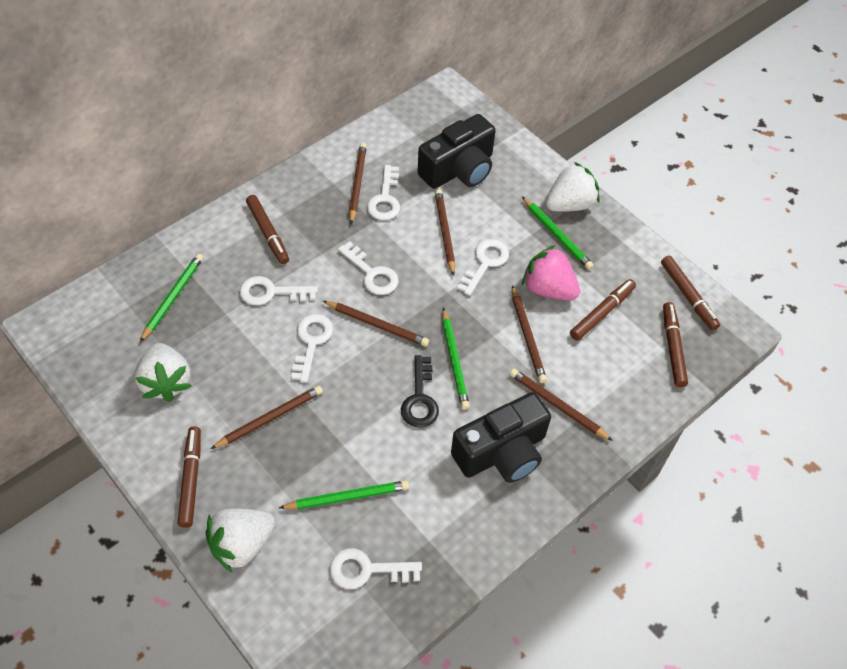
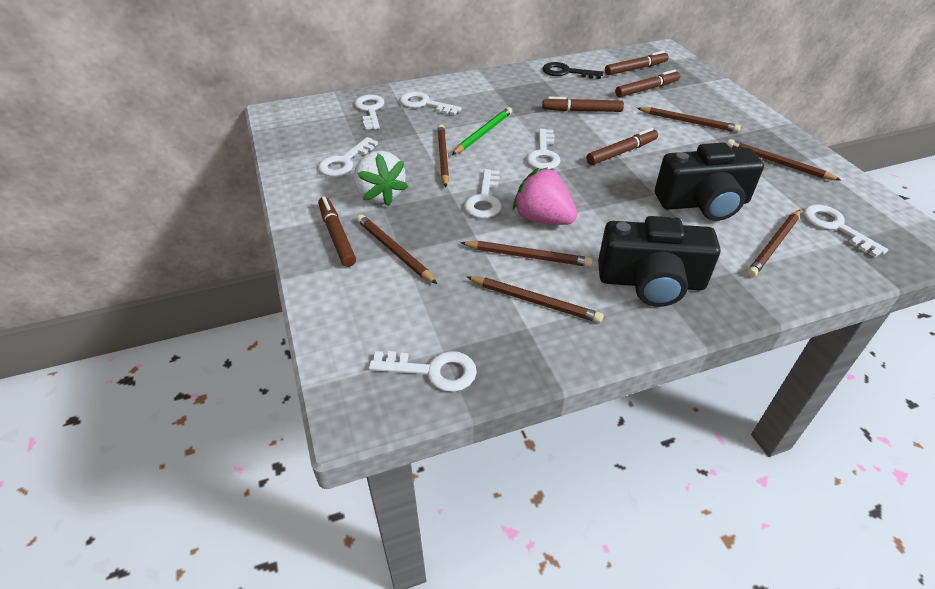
brown pencil: [211,385,323,449] [323,301,429,347] [349,143,367,224] [435,189,455,276] [510,369,613,441] [512,285,547,383] = 6 -> [357,214,437,284] [437,125,449,187] [460,241,593,267] [467,276,603,323] [637,107,741,133] [727,139,841,180] [747,210,800,277] = 7
green pencil: [140,253,203,342] [279,480,409,509] [442,308,470,410] [522,197,594,270] = 4 -> [452,107,512,155] = 1
white key: [240,276,318,305] [291,314,333,383] [330,548,422,589] [338,241,399,295] [367,165,400,220] [457,239,509,296] = 6 -> [318,137,378,176] [354,95,385,130] [369,351,477,392] [400,92,461,115] [464,169,502,218] [526,129,560,169] [803,204,888,257] = 7
white strawberry: [135,343,191,402] [205,509,275,572] [546,161,600,212] = 3 -> [354,151,408,206] = 1

